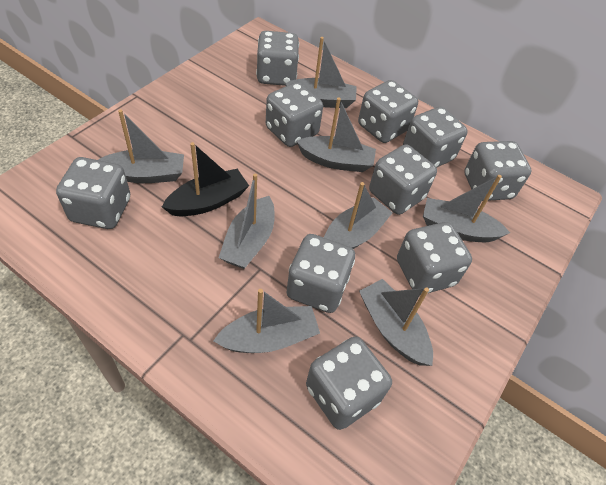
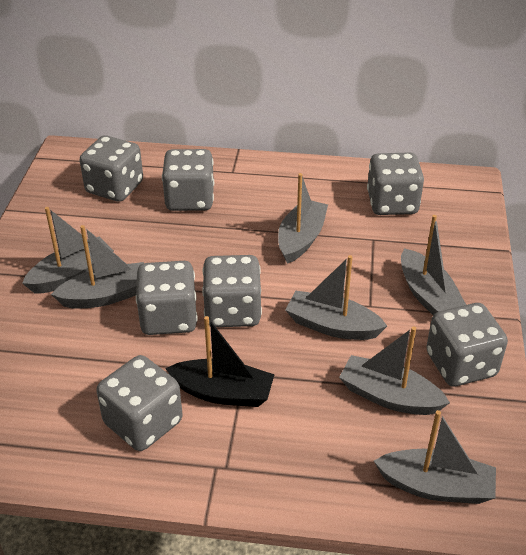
grey boat: [99,110,184,183] [213,289,320,353] [219,173,275,269] [284,37,357,108] [296,98,376,172] [324,182,393,249] [359,279,433,366] [423,175,510,242] = 8 -> [22,207,114,294] [51,225,144,309] [278,173,328,264] [286,255,387,340] [339,326,450,415] [374,410,496,504] [401,215,466,315] = 7
grey dice: [56,157,130,229] [256,31,299,86] [266,82,323,147] [286,234,355,313] [306,336,392,430] [358,80,418,143] [369,144,437,215] [397,222,472,295] [403,107,468,168] [464,141,532,201] = 10 -> [80,135,143,202] [96,355,183,451] [136,261,198,335] [162,149,214,211] [202,255,262,327] [367,152,424,215] [426,303,508,386] = 7

